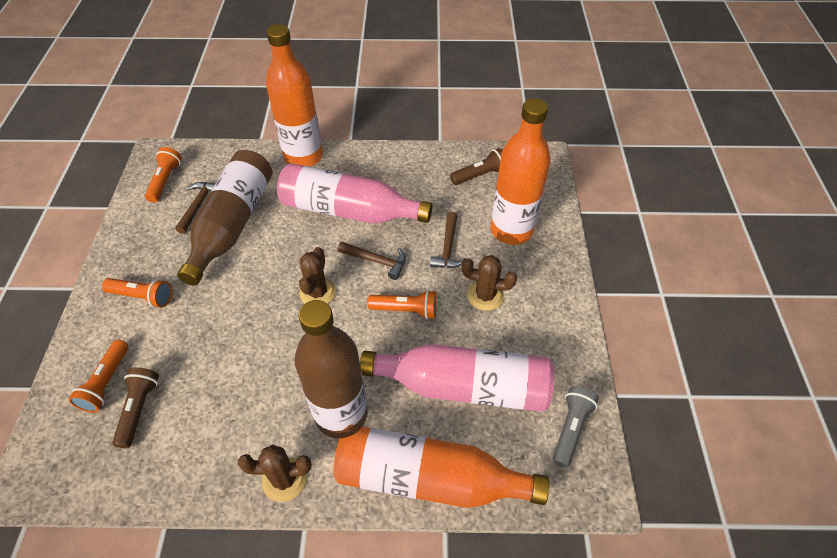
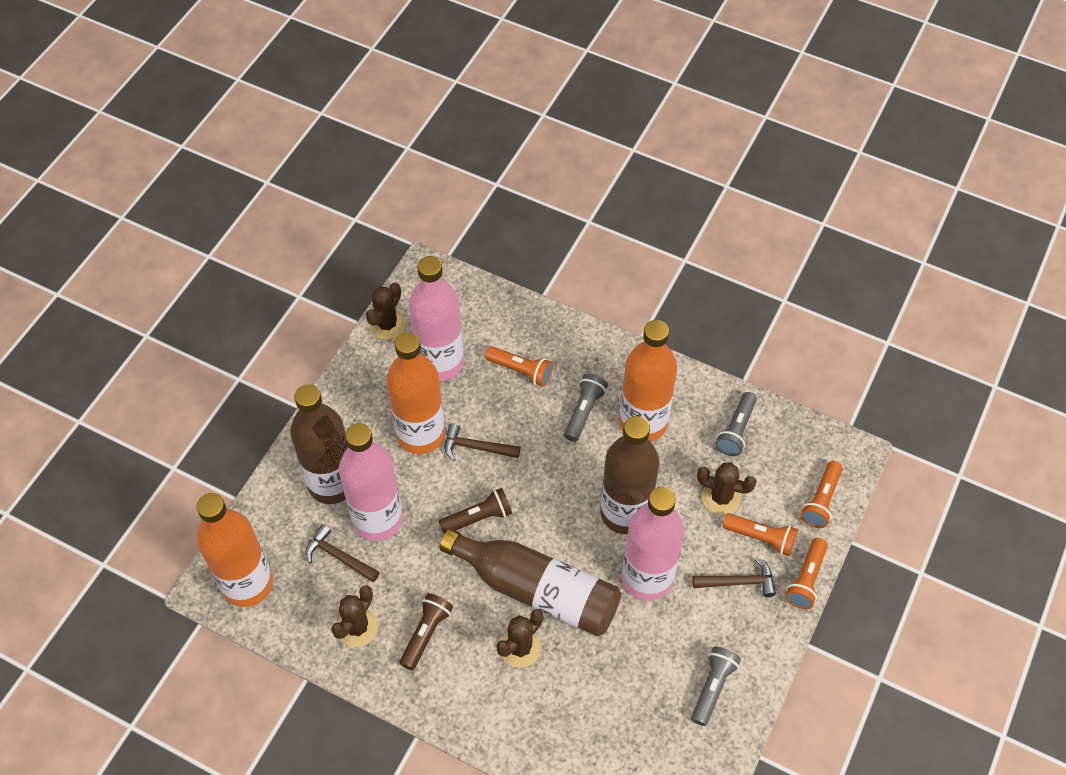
brown bottle: [177,150,273,286] [295,300,368,438] = 2 -> [290,384,349,504] [440,528,621,636] [600,416,659,534] = 3
brown cactus: [238,444,311,502] [299,247,336,304] [461,255,517,311] = 3 -> [331,585,378,647] [366,282,406,340] [496,609,543,668] [697,463,757,515] = 4
grey flashlight: [553,386,599,467] = 1 -> [564,374,608,442] [691,646,741,726] [715,392,757,456] = 3
pink bottle: [277,163,433,223] [360,344,554,412] = 2 -> [339,423,403,541] [409,256,464,381] [622,487,684,601] = 3

